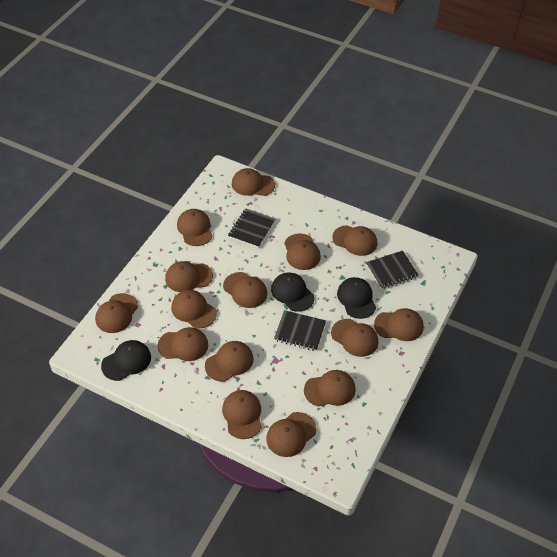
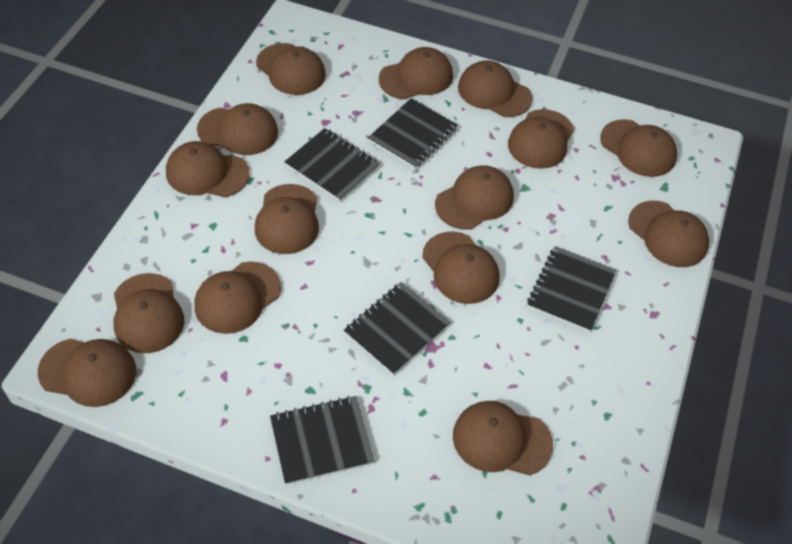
black cap: [101,340,151,381] [271,273,315,312] [337,277,376,319] = 3 -> none = 0
black notebook: [228,208,275,248] [274,310,326,351] [366,251,419,289] = 3 -> [270,396,374,485] [284,128,380,201] [344,282,450,375] [368,98,458,169] [527,246,616,332] = 5

